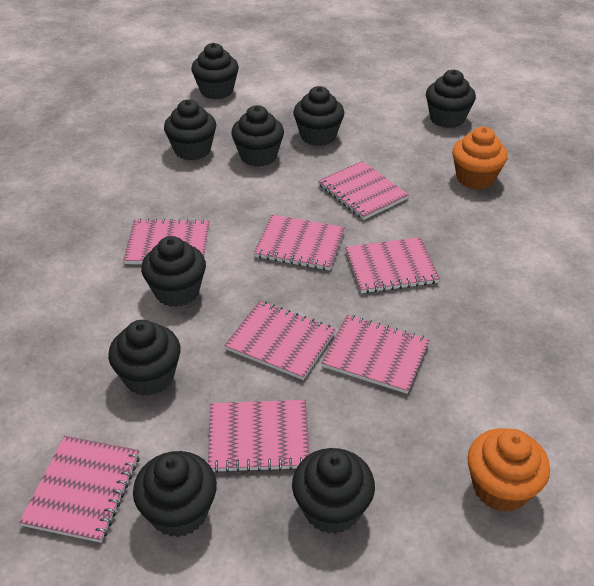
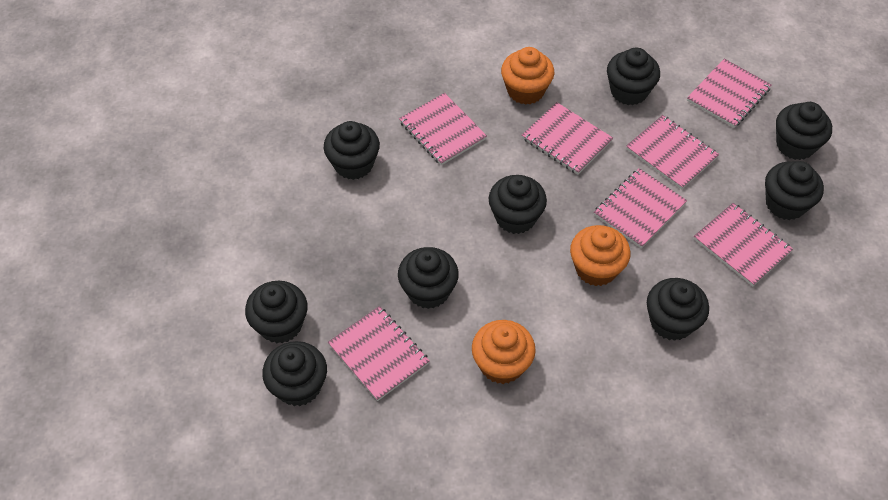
orange cupcake: [452,126,508,189] [467,428,550,512] = 2 -> [472,320,536,384] [501,47,554,105] [570,225,630,286] = 3
pink notebook: [19,436,140,543] [123,218,210,264] [208,400,310,473] [224,301,336,380] [254,215,345,271] [318,161,409,220] [321,315,430,394] [345,237,440,293] = 8 -> [328,306,430,401] [399,93,487,166] [522,102,613,175] [594,168,687,248] [626,115,719,189] [687,59,772,128] [694,203,793,286] = 7

